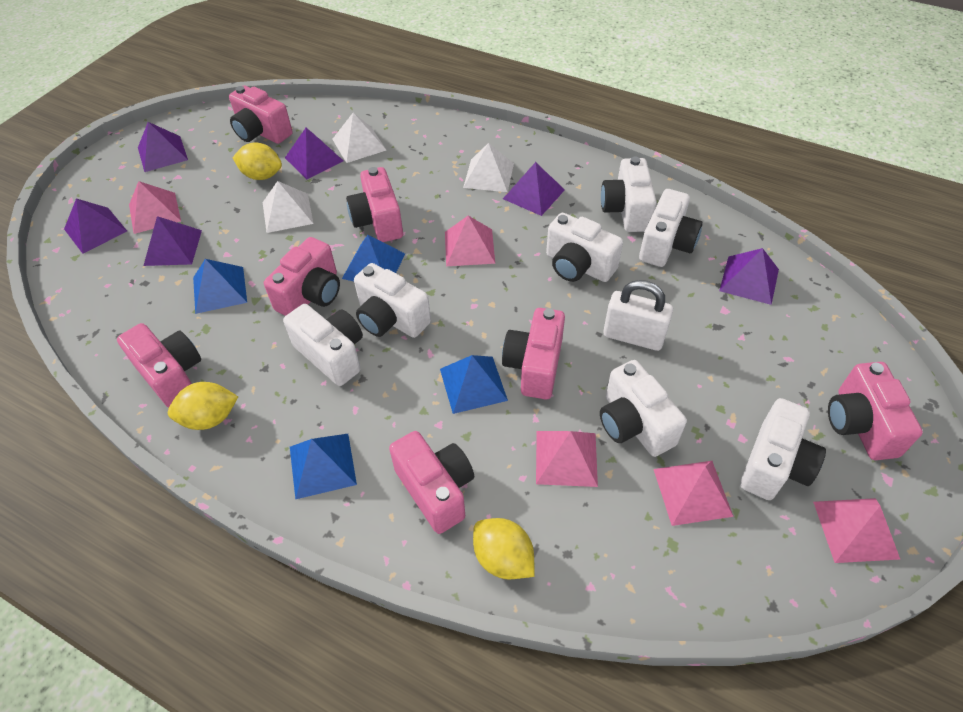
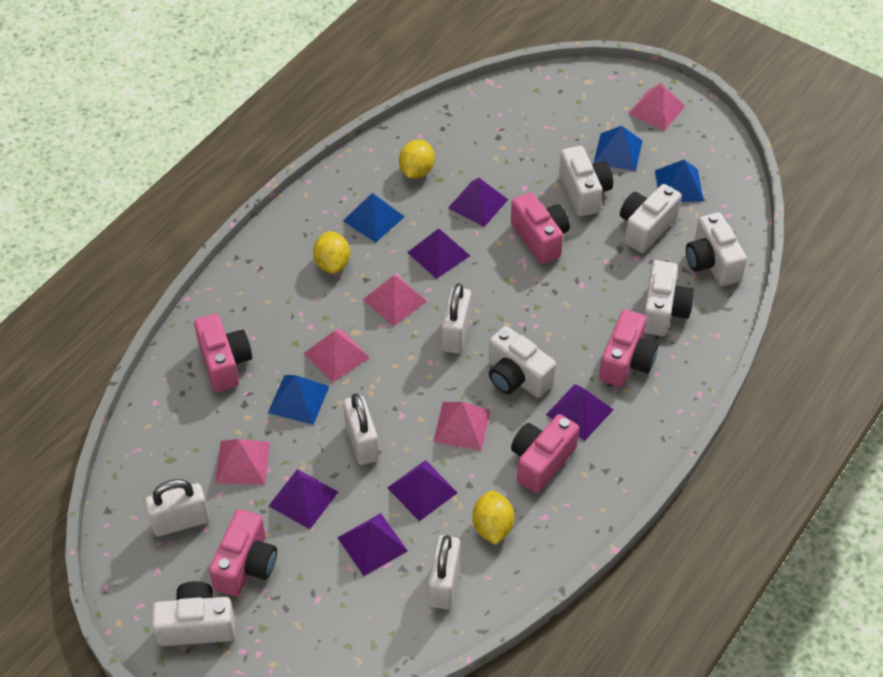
pink camera: [117,323,201,408] [229,86,293,144] [264,237,340,316] [346,167,403,242] [389,431,474,534] [502,308,565,399] [828,362,923,460] = 7 -> [194,314,252,392] [209,509,277,596] [511,192,570,264] [511,414,579,493] [599,309,658,387] = 5
white camera: [283,304,363,386] [354,263,431,338] [546,213,623,282] [600,360,687,457] [601,157,656,232] [639,189,703,267] [740,398,826,500] = 7 -> [152,581,235,646] [489,326,556,398] [559,146,613,217] [620,184,682,253] [644,260,694,336] [686,212,747,286] = 6
white padlock: [603,280,673,351] = 1 -> [145,479,209,536] [343,393,379,465] [428,535,460,609] [442,283,471,353] = 4
white pyramid: [263,181,313,233] [332,113,386,163] [463,143,514,192] = 3 -> none = 0

